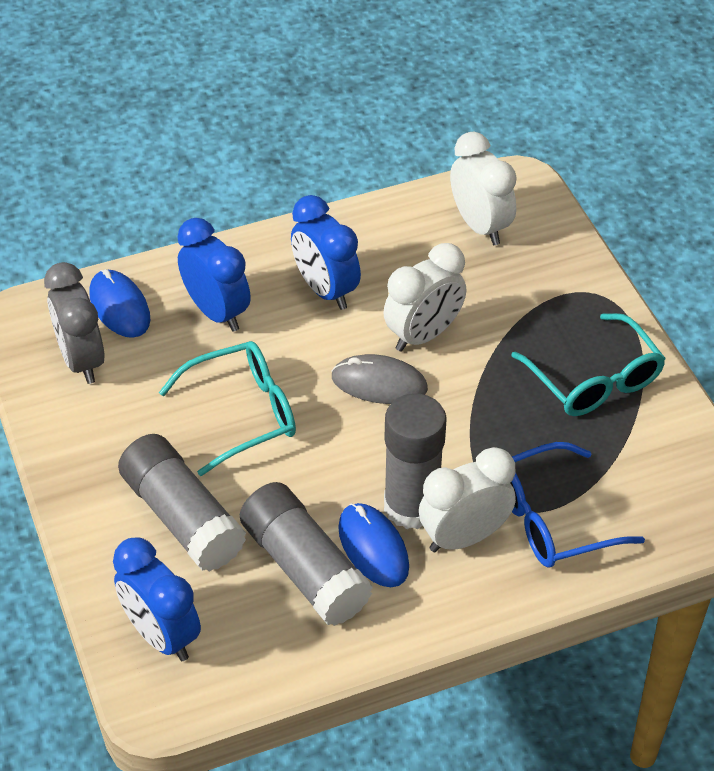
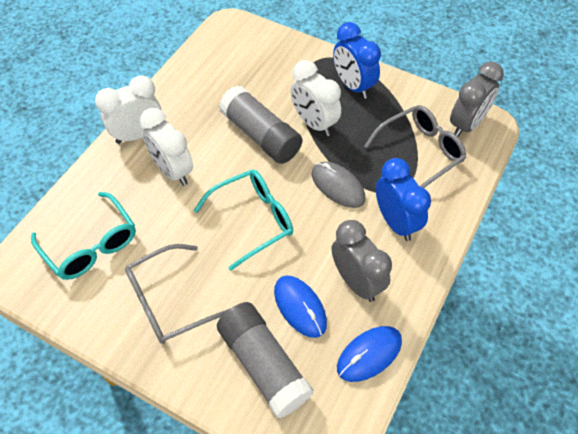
blue clock: [113,537,201,661] [177,218,251,332] [291,195,361,310] = 3 -> [333,22,381,99] [376,158,431,241] = 2
blue glasses: [510,442,645,568] = 1 -> none = 0
grey clock: [44,262,105,384] = 1 -> [332,220,392,302] [450,62,504,137] = 2
grey glasses: none = 0 -> [125,244,231,344] [364,105,466,188] = 2
grey glue stick: [118,434,246,571] [240,482,373,626] [384,393,447,529] = 3 -> [217,302,314,419] [219,85,302,164] = 2

